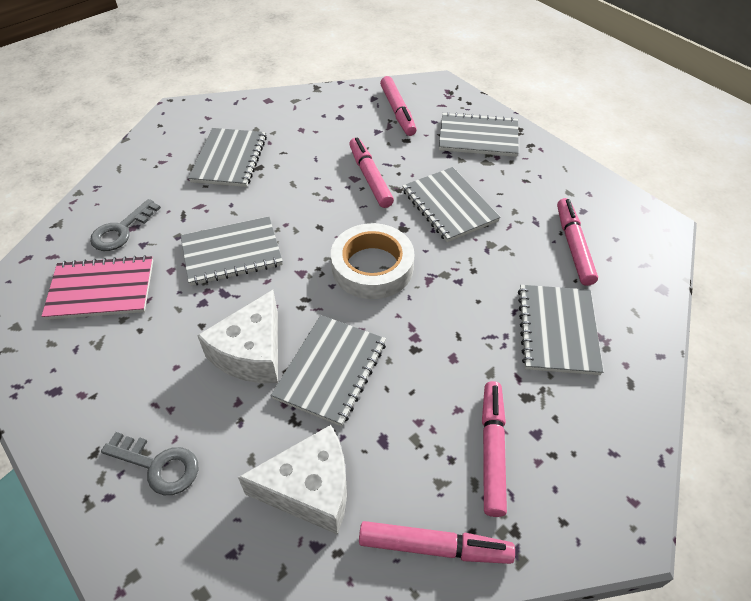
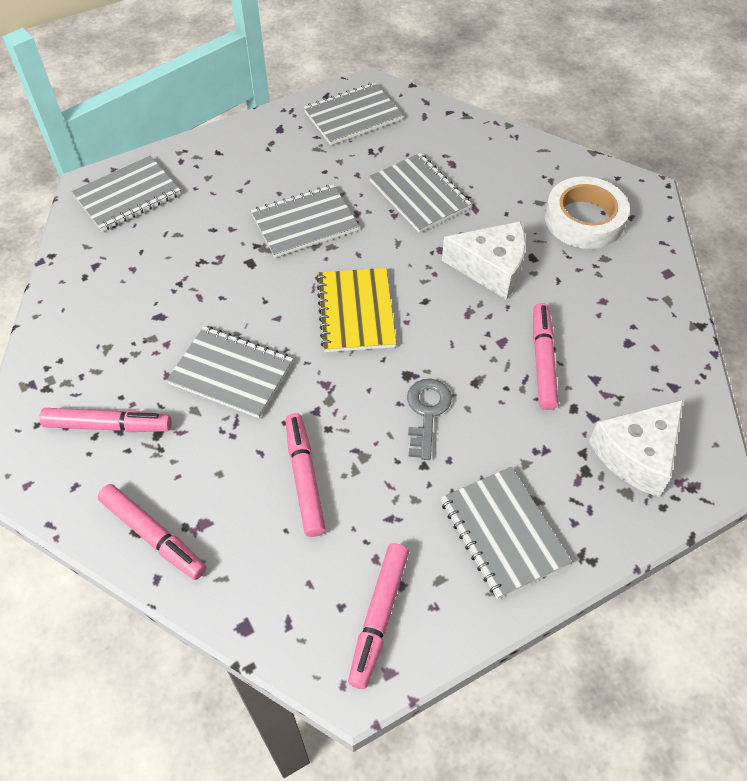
grey key: [90,199,161,251] [101,432,198,495] = 2 -> [407,379,452,460] = 1
pink notebook: [41,255,153,320] = 1 -> none = 0
yellow notebook: none = 0 -> [316,268,396,352] = 1

